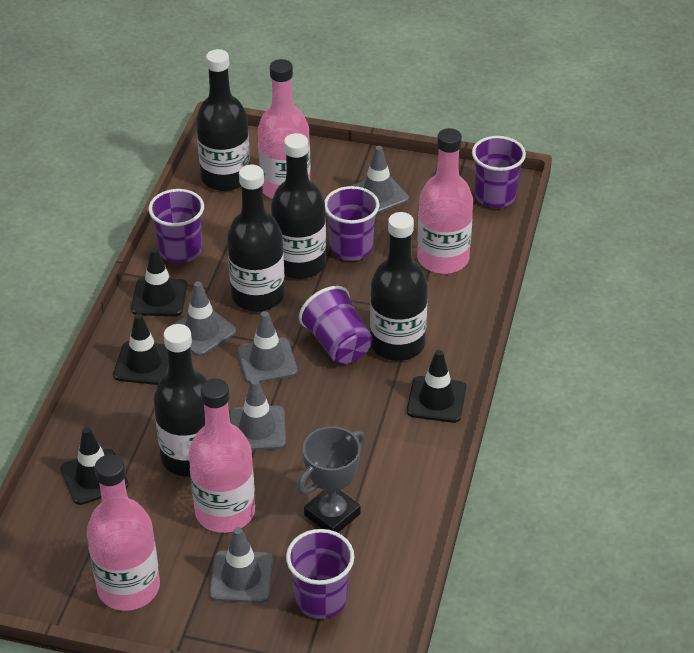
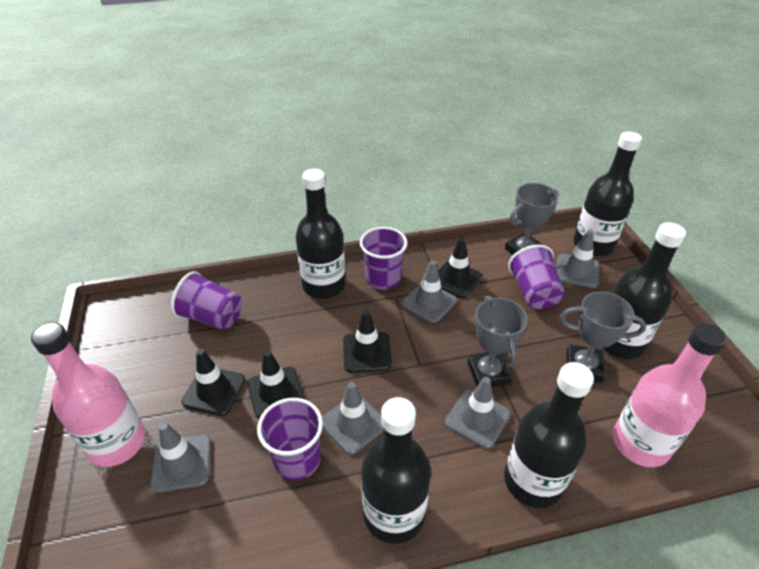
grey trophy: [298,426,365,533] = 1 -> [467,296,528,387] [505,183,558,255] [560,291,646,383] = 3
pink bottle: [87,455,160,611] [189,378,255,533] [258,59,310,199] [417,128,473,274] = 4 -> [31,323,145,467] [613,323,727,467] = 2
purple cup: [148,189,204,263] [286,529,354,619] [299,286,373,364] [325,186,379,261] [472,136,526,208] = 5 -> [171,271,242,330] [257,398,323,480] [360,227,407,290] [508,245,565,309] = 4

